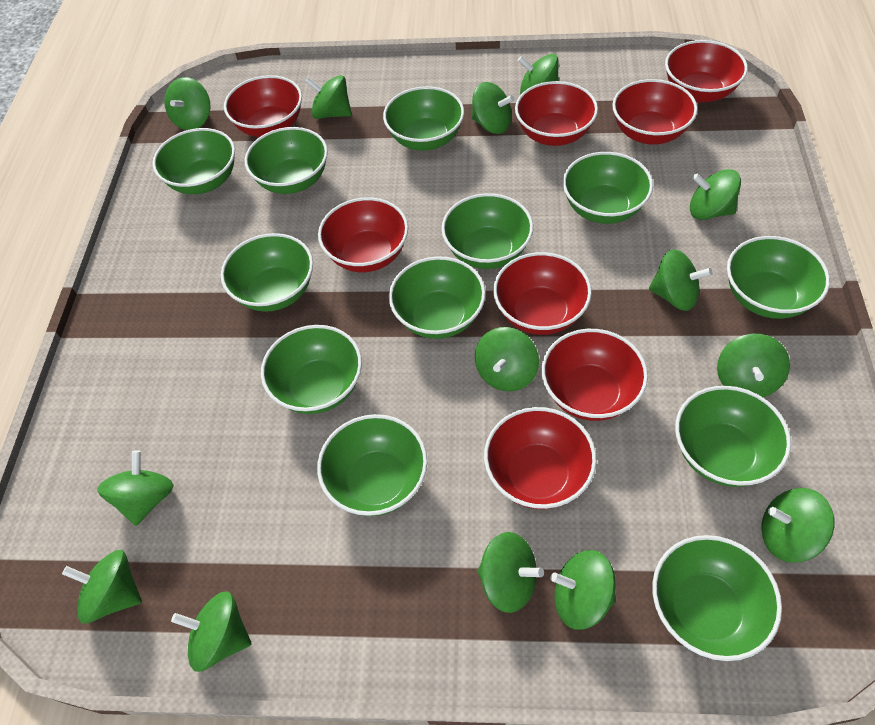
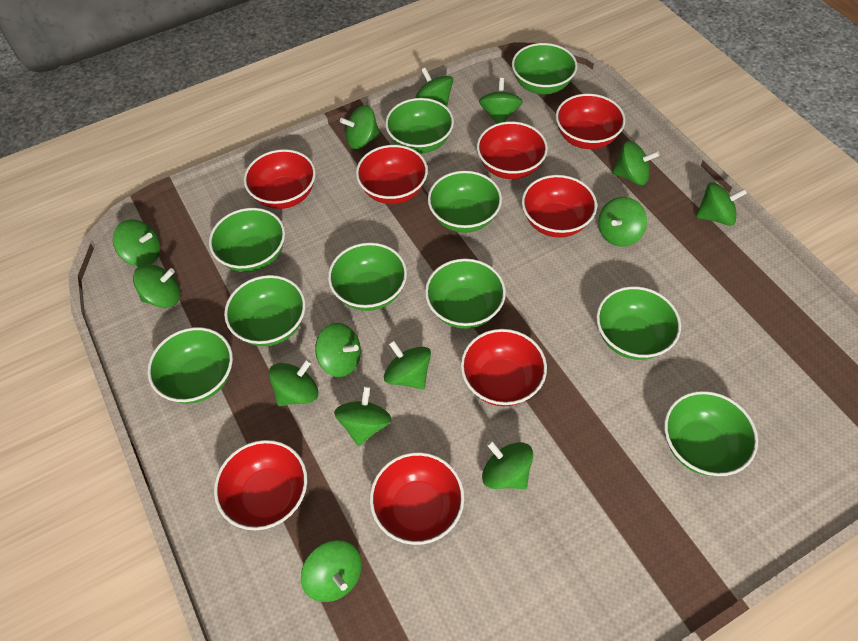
green bowl: [152,128,235,194] [221,233,313,312] [245,127,328,194] [261,325,362,414] [317,414,427,516] [383,86,464,151] [389,256,486,339] [441,193,533,269] [563,152,653,224] [652,535,782,661] [675,386,791,487] [727,236,830,319] = 12 -> [147,327,233,404] [209,208,285,272] [224,275,306,346] [328,242,407,311] [385,98,454,153] [425,258,506,329] [428,171,502,233] [512,43,578,95] [596,286,681,360] [664,391,758,476] = 10

